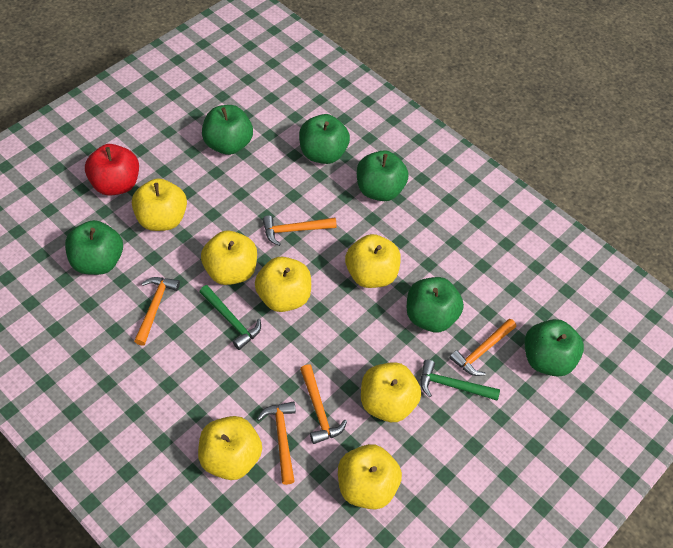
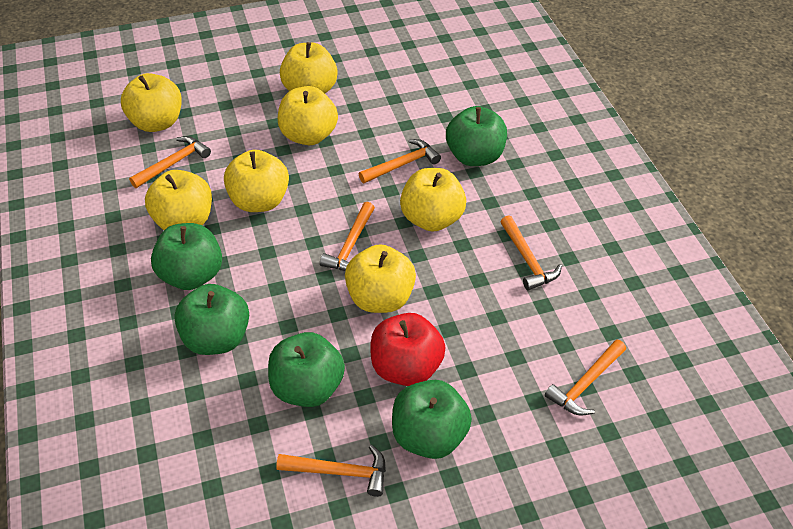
green apple: [65,220,123,275] [202,105,253,155] [299,114,350,164] [357,150,408,201] [407,277,464,332] [525,319,584,377] = 6 -> [151,223,222,290] [174,284,249,355] [268,332,345,407] [392,380,472,459] [446,106,507,166] = 5
green hammer: [200,285,261,350] [420,360,500,400] = 2 -> none = 0
orange hammer: [134,277,180,346] [257,401,296,485] [263,215,337,246] [300,364,347,444] [449,319,516,376] = 5 -> [129,136,211,188] [276,445,386,497] [320,202,375,271] [359,139,441,183] [501,215,562,290] [545,339,626,415] = 6

